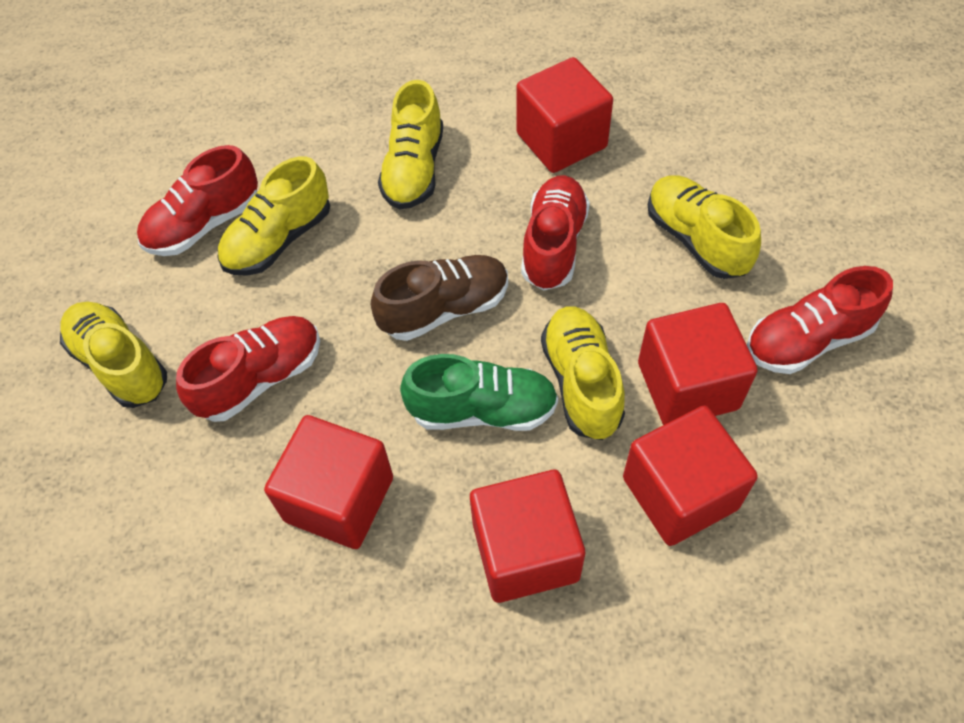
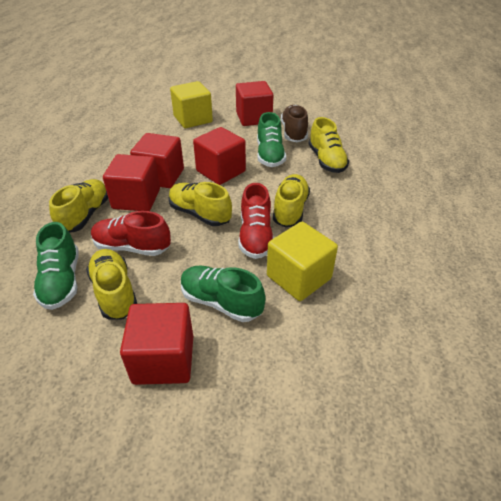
green shoe: [400,354,558,431] = 1 -> [33,222,79,310] [181,266,266,322] [257,112,286,167] = 3
red shoe: [137,145,258,256] [176,316,320,422] [521,175,590,290] [747,266,893,374] = 4 -> [91,211,171,256] [239,183,274,259] = 2
yellow cube: none = 0 -> [170,81,213,128] [267,222,338,301] = 2

